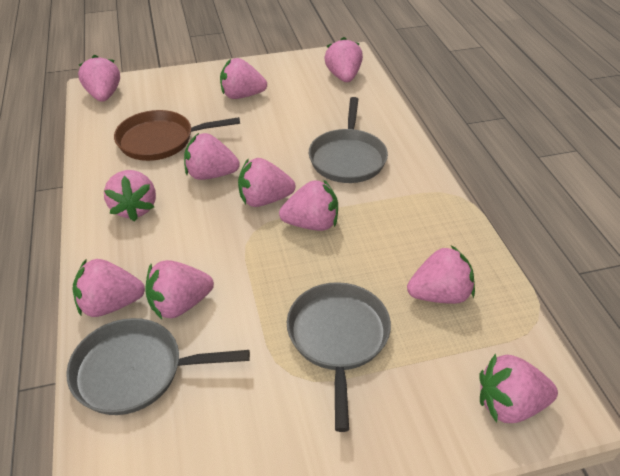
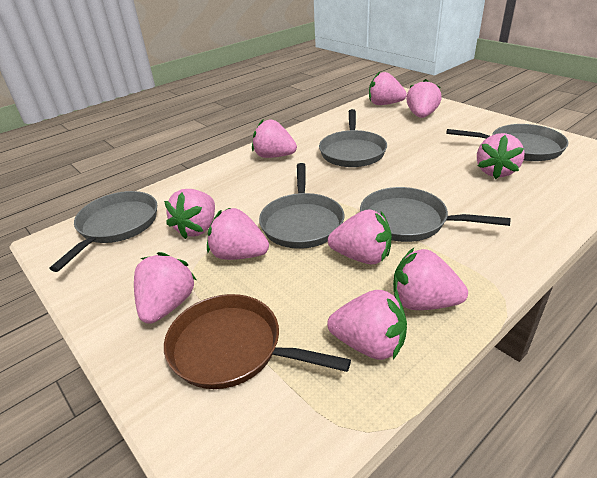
grey pan: [66,318,250,415] [287,282,391,432] [309,97,388,183] = 3 -> [49,191,157,272] [259,163,344,249] [319,109,387,167] [360,187,511,242] [446,124,569,161] = 5
pink strawberry: [73,258,145,317] [78,55,120,102] [104,170,156,221] [145,260,214,319] [184,133,240,180] [220,58,267,99] [238,158,296,207] [279,179,338,231] [324,37,363,82] [407,245,475,304] [479,353,558,423] = 11 -> [134,252,196,324] [164,189,215,239] [207,208,269,260] [252,119,297,158] [327,290,407,360] [328,209,392,264] [369,72,407,105] [393,248,468,310] [406,79,442,118] [477,133,525,179] = 10

